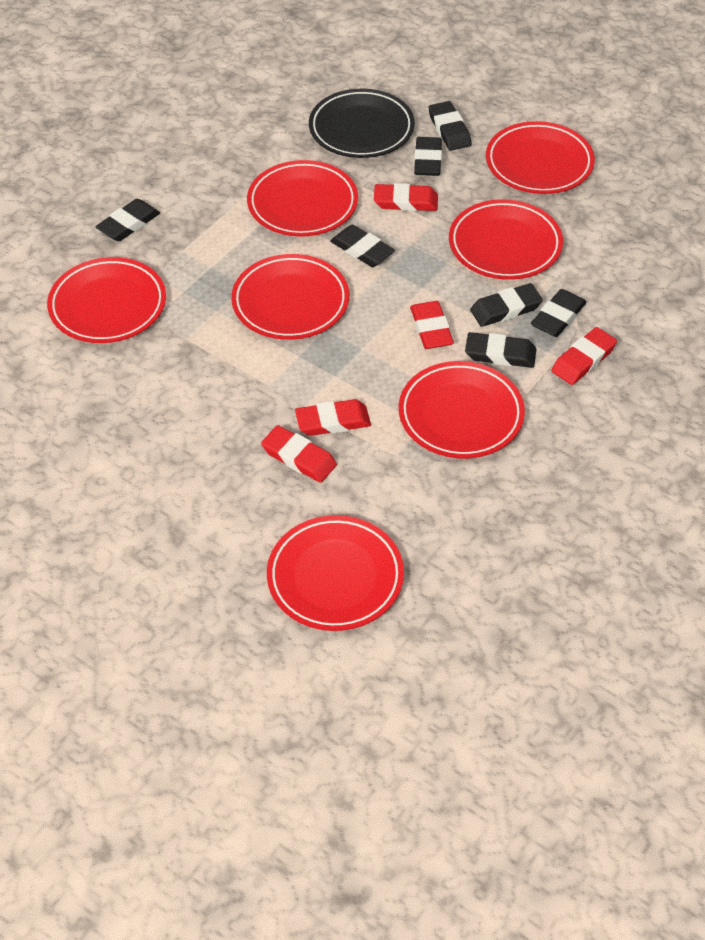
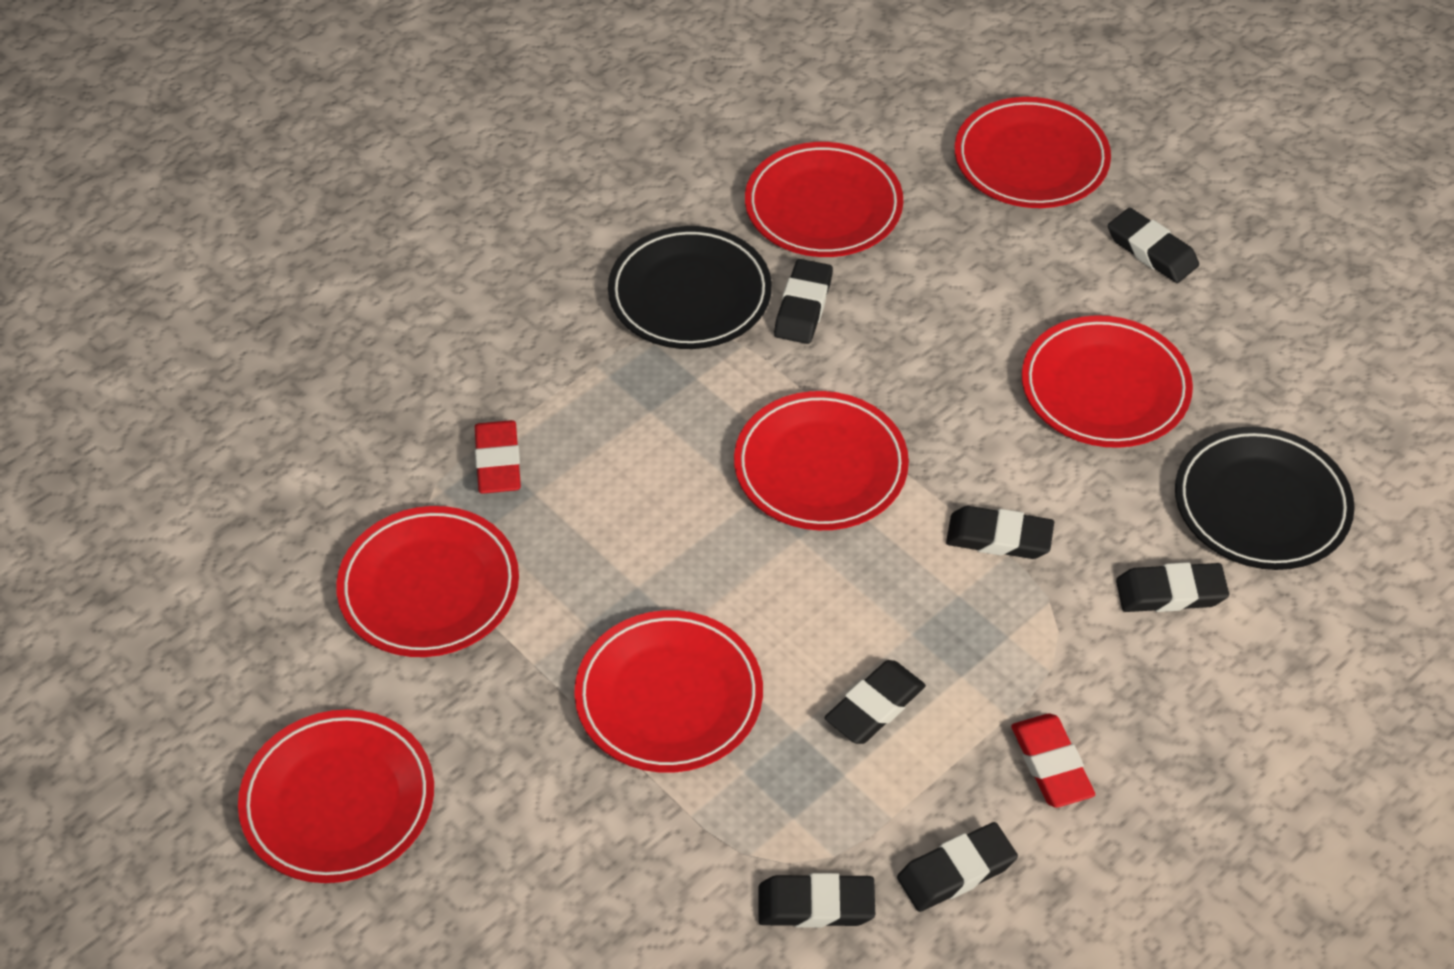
black plate: [309,89,415,158] = 1 -> [608,226,772,349] [1175,427,1355,570] = 2
red eraser: [261,425,337,483] [295,399,371,436] [374,183,438,211] [410,301,454,349] [552,327,617,385] = 5 -> [475,420,521,494] [1011,714,1095,808] = 2

